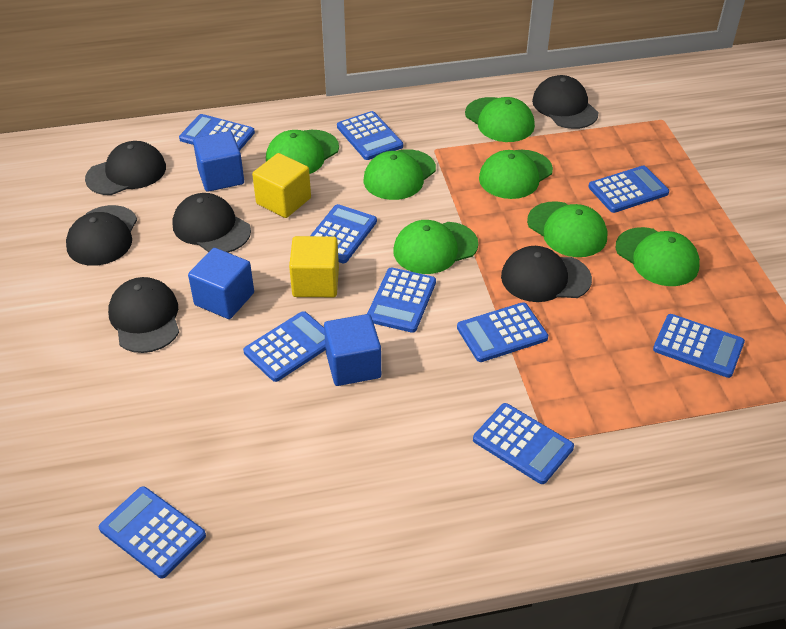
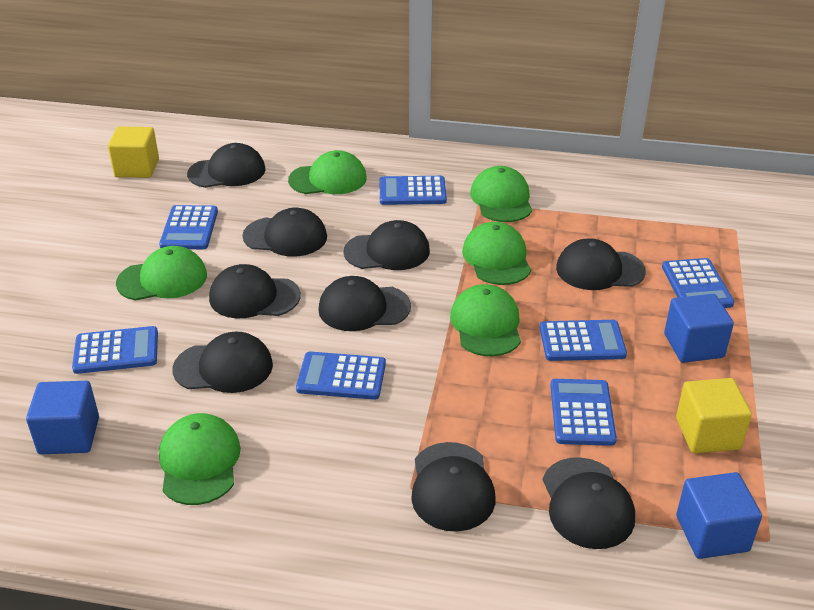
black cap: [66,205,137,266] [85,141,166,195] [108,277,179,353] [172,193,251,253] [501,246,592,302] [532,75,598,129] = 6 -> [172,332,273,393] [187,143,265,188] [209,264,301,319] [242,208,327,257] [318,276,411,331] [343,220,430,270] [411,442,495,532] [543,457,635,549] [556,238,646,290] = 9
blue calculator: [99,486,206,578] [179,114,255,150] [243,311,326,382] [310,204,377,263] [337,111,403,160] [367,267,436,333] [457,302,548,362] [473,403,574,484] [588,166,669,213] [653,314,745,378] = 10 -> [72,326,158,374] [159,205,218,249] [296,351,386,400] [380,176,447,205] [540,320,627,361] [550,379,617,446] [662,258,734,308] = 7
green cap: [266,130,339,174] [363,149,436,200] [393,220,478,274] [465,97,535,142] [479,150,553,199] [527,201,607,257] [616,227,700,286] = 7 -> [116,246,207,300] [159,413,241,505] [288,150,367,194] [450,284,521,356] [462,222,531,285] [470,166,532,222] = 6

